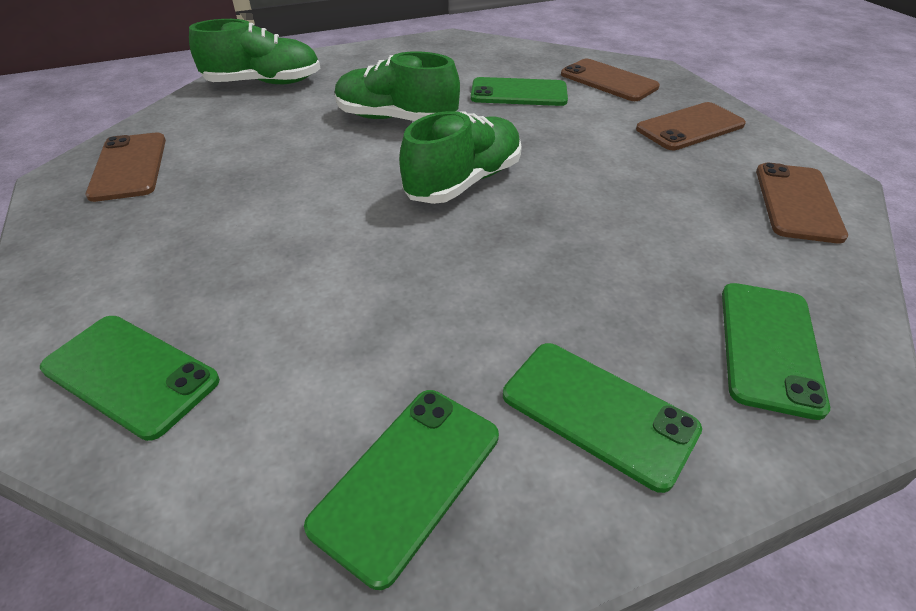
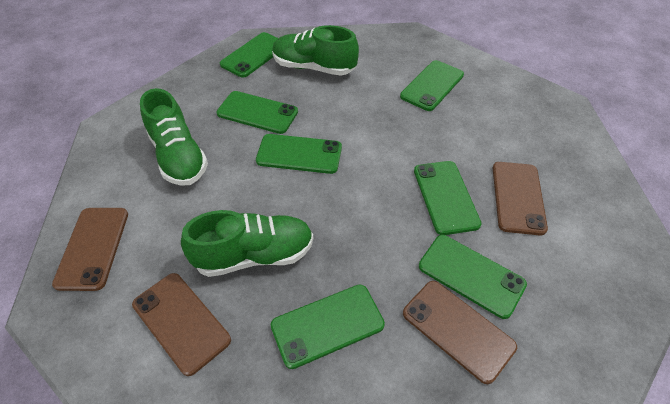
green phone: [40,316,220,441] [304,390,499,590] [471,77,568,106] [503,343,702,493] [722,283,830,420] = 5 -> [216,91,298,134] [220,32,278,78] [256,134,342,174] [271,284,385,369] [400,60,464,111] [414,161,482,235] [419,235,527,319] = 7

